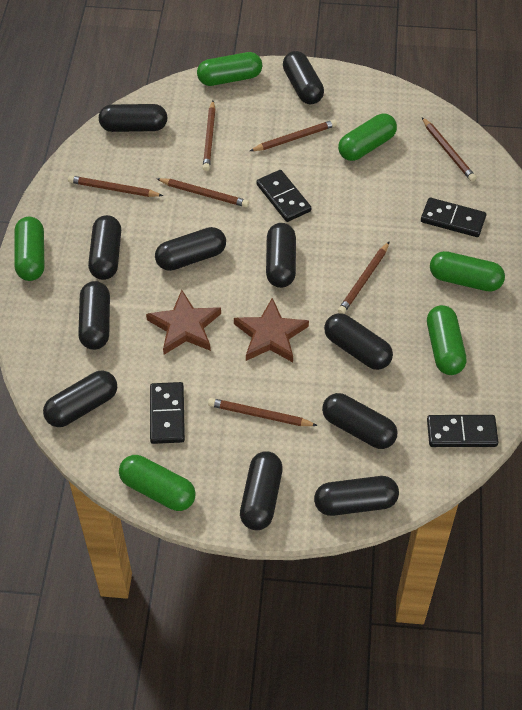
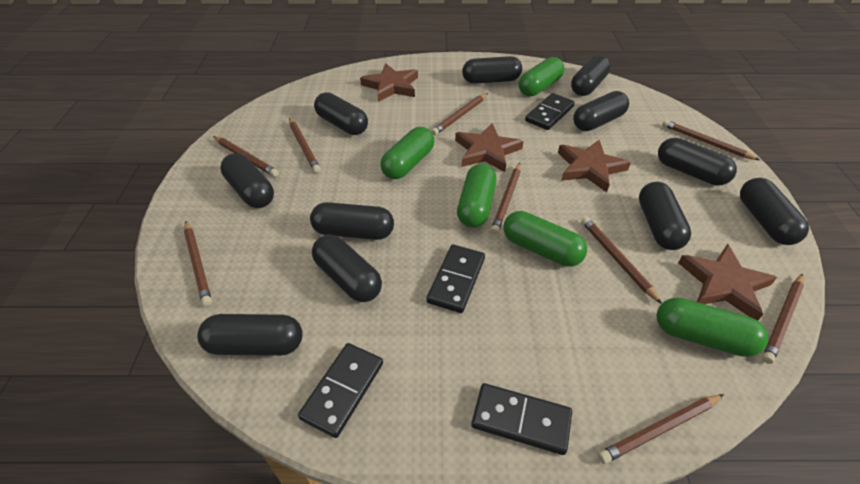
brown pencil: [68,176,163,197] [156,178,249,207] [203,101,215,171] [208,398,318,426] [250,119,337,151] [338,241,390,314] [422,117,476,182] = 7 -> [184,221,212,306] [213,136,279,177] [289,118,321,173] [431,93,488,135] [491,163,521,234] [581,217,662,304] [598,394,724,464] [662,120,760,160] [762,274,804,364] = 9
brown star: [146,290,221,355] [234,298,309,362] = 2 -> [360,64,418,102] [455,123,524,172] [558,140,631,192] [678,244,777,320] = 4
green capsule: [15,217,44,281] [119,455,196,511] [197,52,262,86] [338,114,397,161] [427,305,466,375] [430,251,505,292] = 6 -> [380,127,435,179] [457,164,496,228] [503,211,587,267] [518,57,564,96] [656,298,768,357] = 5

